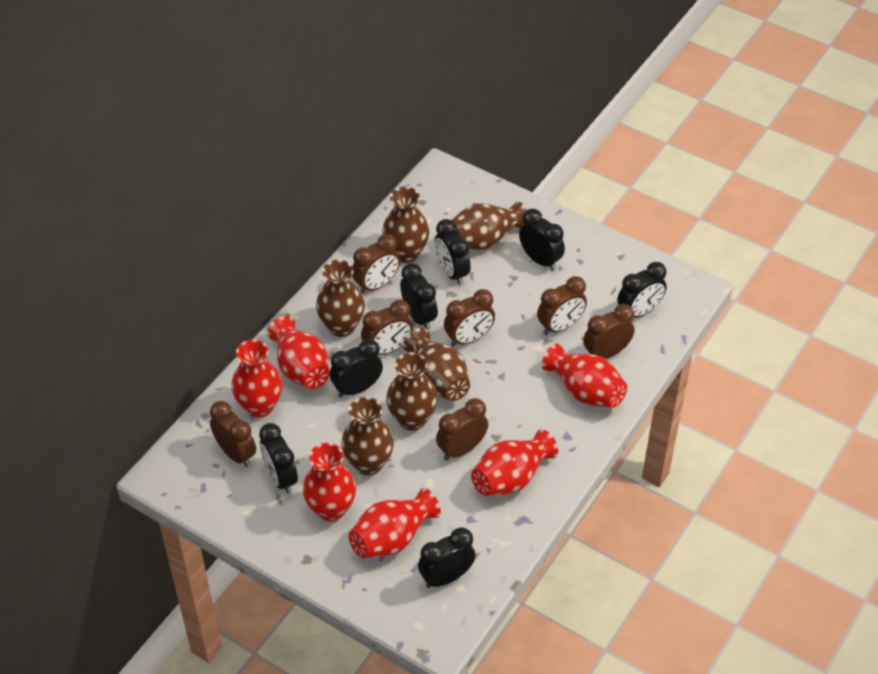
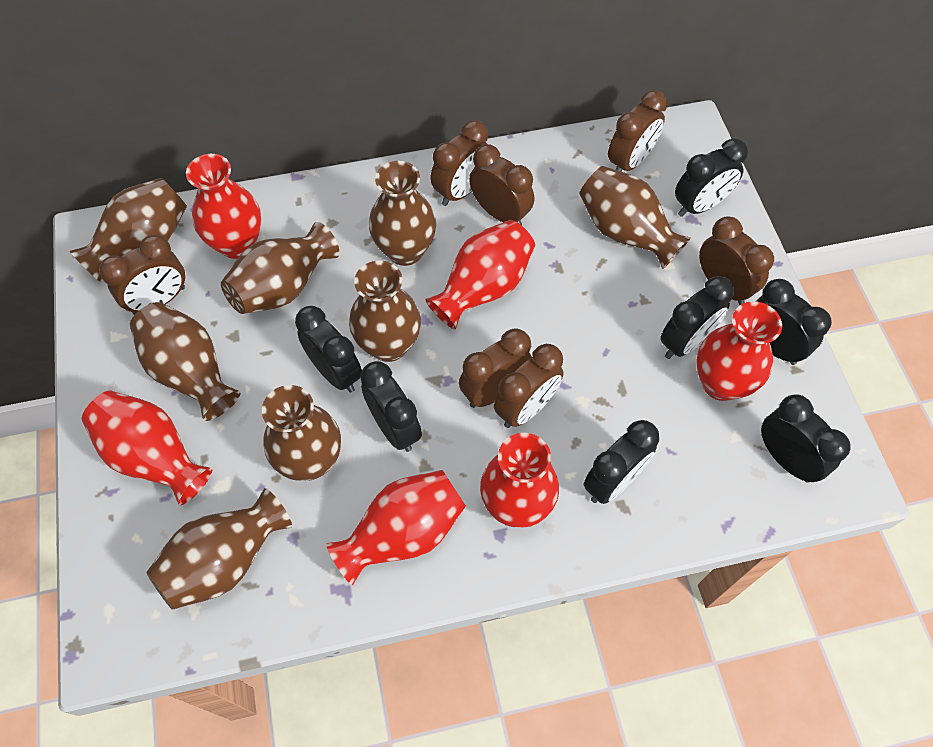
brown vase: [316,260,365,337] [341,397,394,475] [382,186,429,263] [386,352,438,431] [403,328,470,401] [451,201,527,250] = 6 -> [70,178,187,282] [130,302,241,421] [146,488,292,610] [221,222,339,314] [262,385,341,481] [349,261,421,362] [369,161,436,266] [579,166,691,269] = 8

